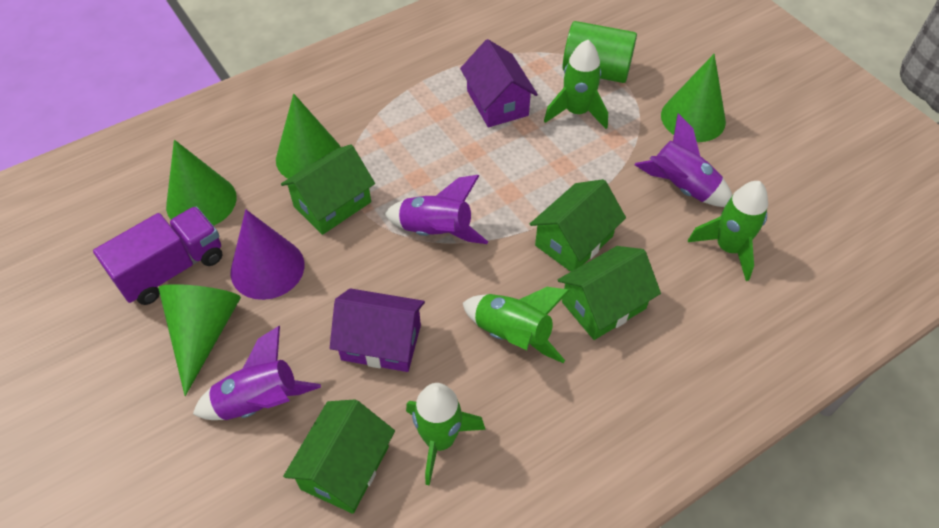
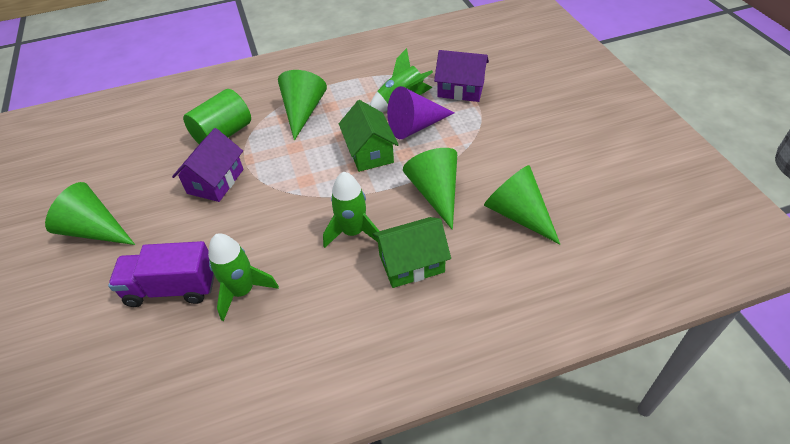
green house: [281,145,375,235] [283,399,395,514] [530,179,626,272] [558,246,661,340] = 4 -> [339,100,399,172] [372,217,451,288] = 2
green rocket: [406,383,486,486] [463,287,570,363] [544,40,608,129] [688,181,768,281] = 4 -> [208,233,279,321] [323,172,379,248] [370,48,433,112] = 3
purple rocket: [193,326,321,420] [385,175,488,244] [635,113,732,207] = 3 -> none = 0

